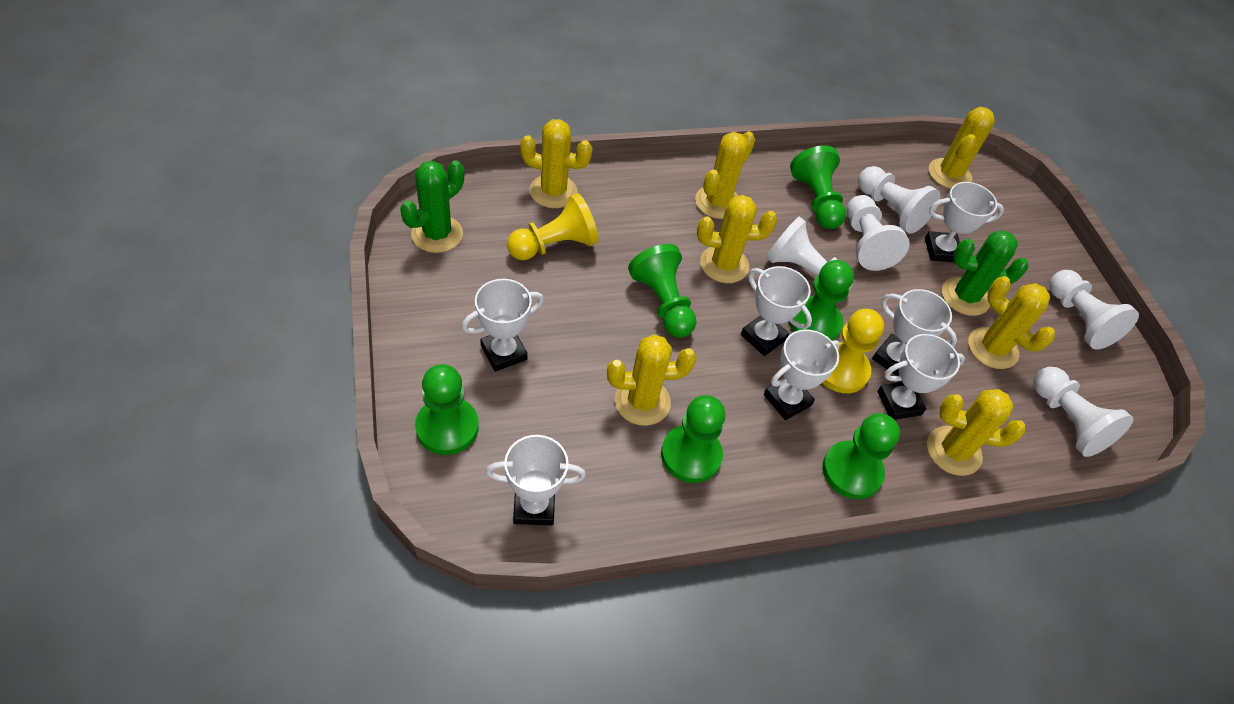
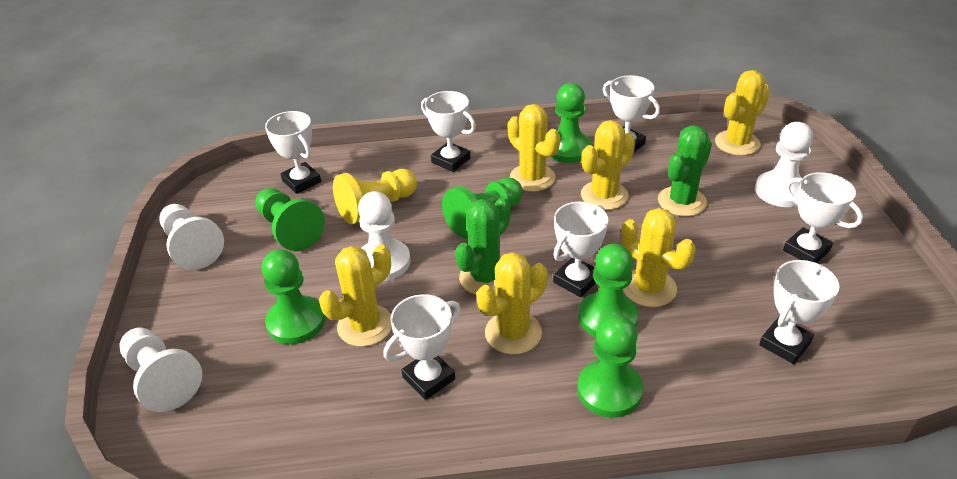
white pawn: [766,216,853,290] [846,195,910,271] [858,166,940,234] [1033,367,1133,457] [1049,270,1139,350] = 5 -> [119,327,202,412] [159,204,224,270] [358,191,411,281] [755,122,813,207] = 4
yellow cactus: [520,119,592,208] [607,334,697,426] [695,131,755,219] [697,195,777,283] [927,389,1026,476] [929,107,995,189] [968,276,1055,369] = 7 -> [319,244,392,347] [476,252,548,355] [508,104,560,192] [581,120,635,210] [621,208,695,307] [715,70,770,156] = 6
yellow pawn: [507,193,599,260] [823,309,884,393] = 2 -> [333,169,417,224] = 1

